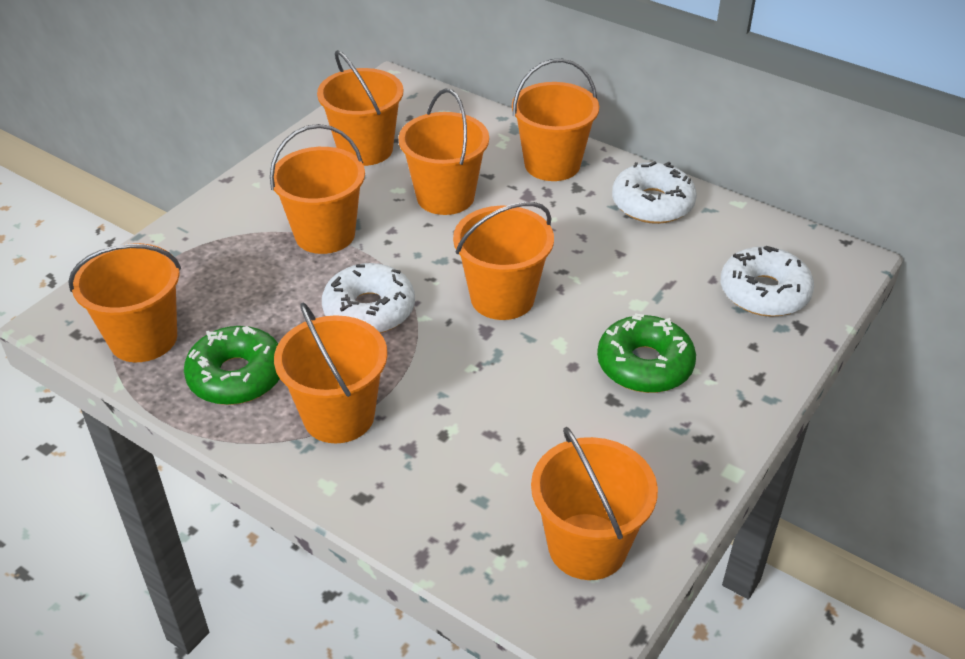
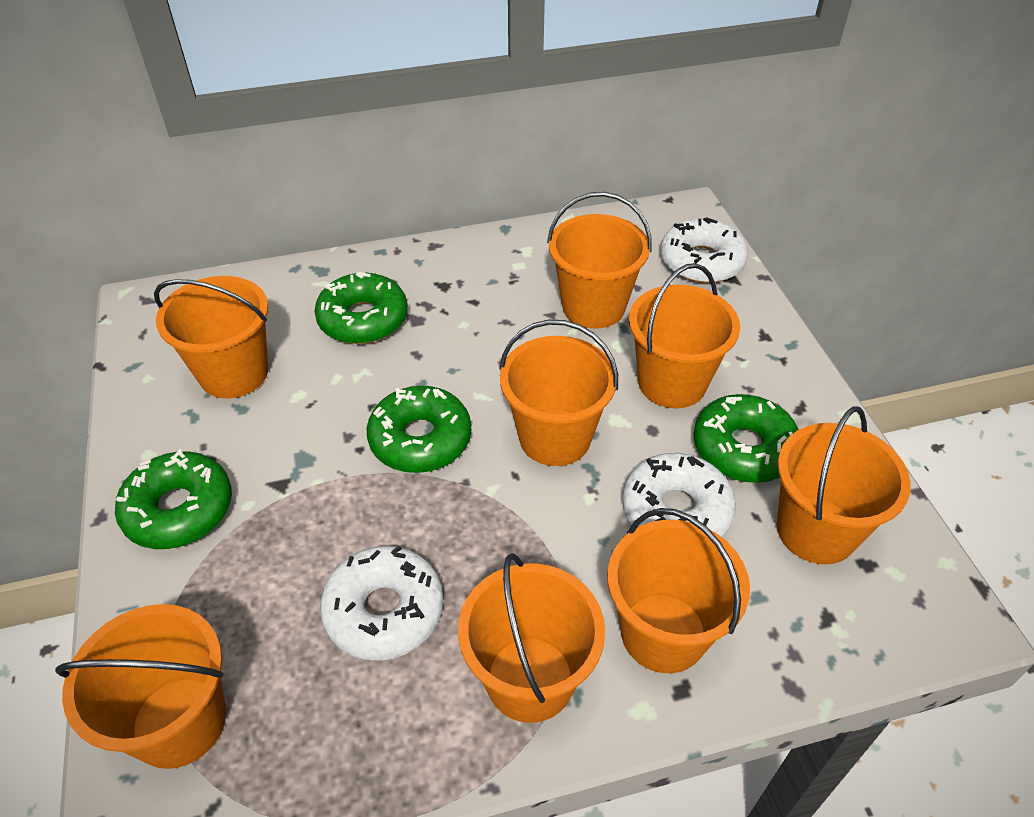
green donut: [184,326,280,405] [597,313,696,393] = 2 -> [115,449,232,549] [315,272,408,344] [367,386,471,473] [693,394,799,483] = 4

